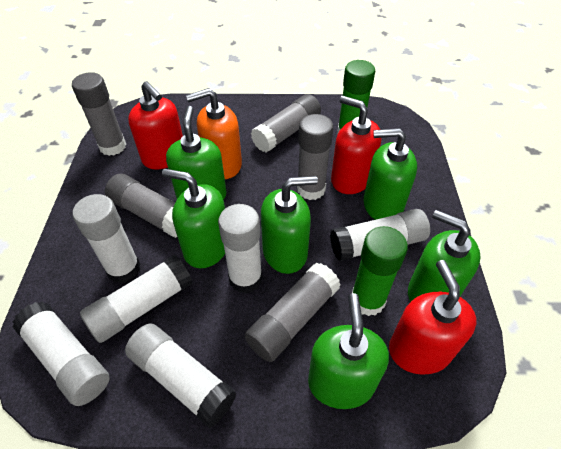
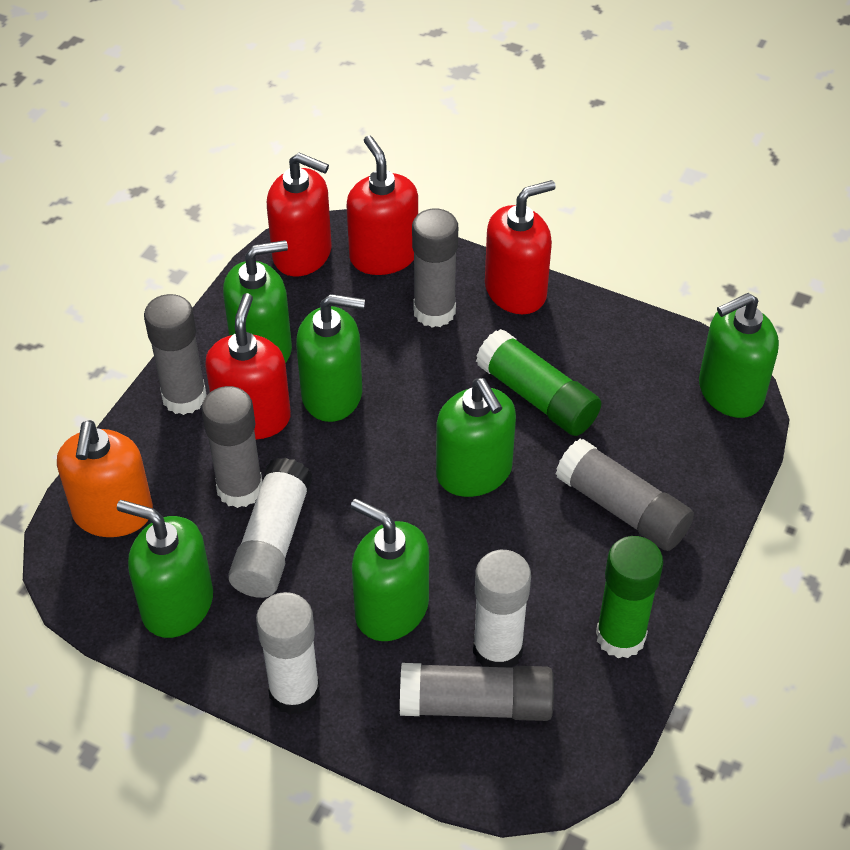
red soap dispenser: [128,81,183,170] [331,96,382,194] [389,260,476,375] = 3 -> [205,293,291,439] [267,153,332,276] [347,135,418,275] [485,180,556,314] = 4
white glue stick: [12,302,110,406] [73,194,141,284] [80,255,193,343] [125,324,237,428] [218,204,262,293] [330,209,430,261] = 6 -> [228,458,312,598] [256,592,320,715] [473,550,531,668] = 3

